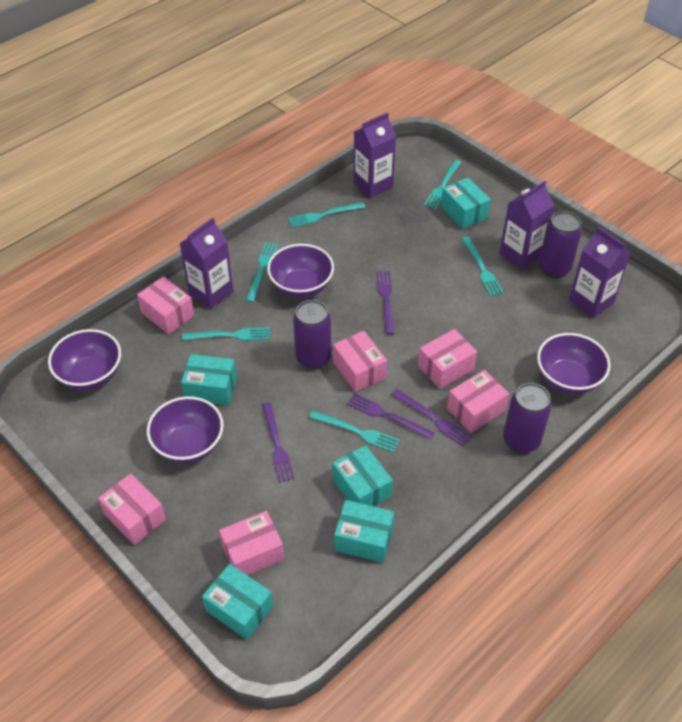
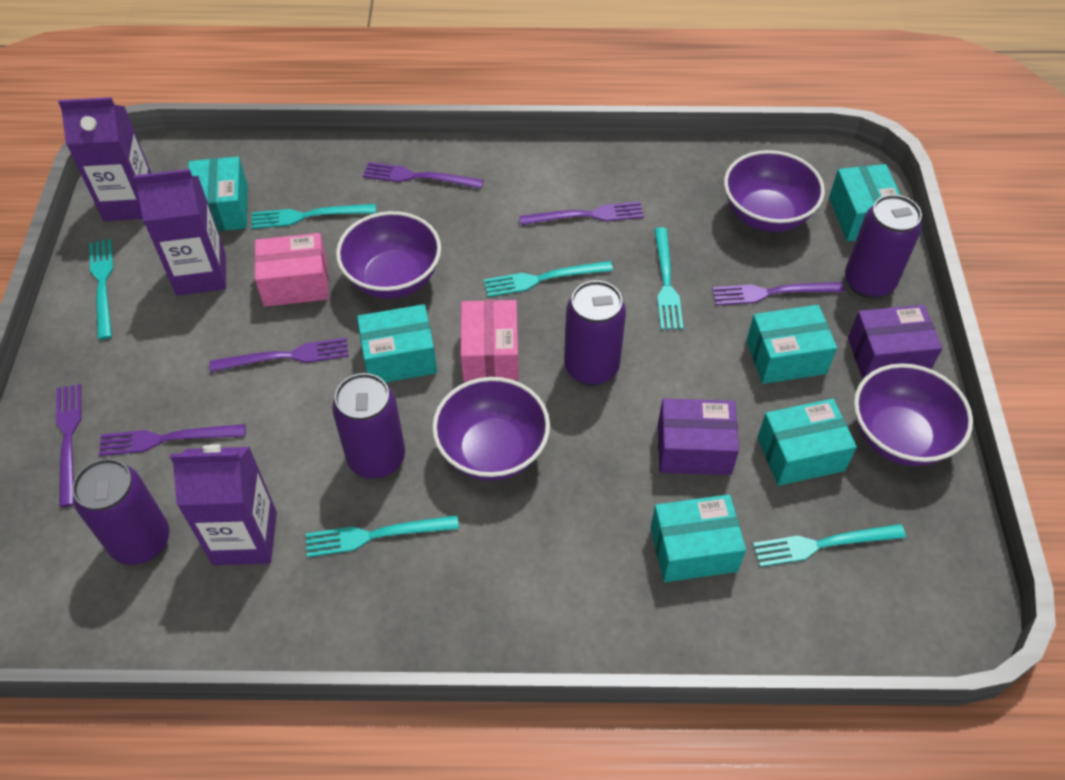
pink box: [98,473,166,545] [137,276,194,334] [219,511,284,575] [333,331,387,392] [418,329,477,389] [447,370,509,433] = 6 -> [254,233,329,307] [461,300,519,382] = 2
purple box: none = 0 -> [658,399,739,475] [848,305,942,379] = 2
purple can: [293,300,331,369] [503,383,552,453] [539,211,582,278] = 3 -> [72,459,169,565] [332,373,405,479] [564,280,626,386] [845,194,922,299] = 4
purple carton: [180,218,233,309] [353,112,396,198] [499,181,554,270] [569,226,630,318] = 4 -> [58,97,151,221] [133,169,226,296] [170,444,277,565] = 3
purple fork: [262,402,295,483] [347,393,434,440] [376,271,395,335] [391,389,473,447] = 4 -> [56,384,81,507] [99,424,246,456] [209,338,349,372] [363,162,484,189] [519,202,644,225] [712,282,845,305] = 6
turquoise box: [181,354,237,406] [202,564,273,640] [333,445,393,506] [334,500,394,563] [441,177,491,229] = 5 -> [188,157,248,231] [357,304,437,383] [651,494,746,582] [746,305,837,384] [758,399,857,486] [829,164,900,241] = 6

